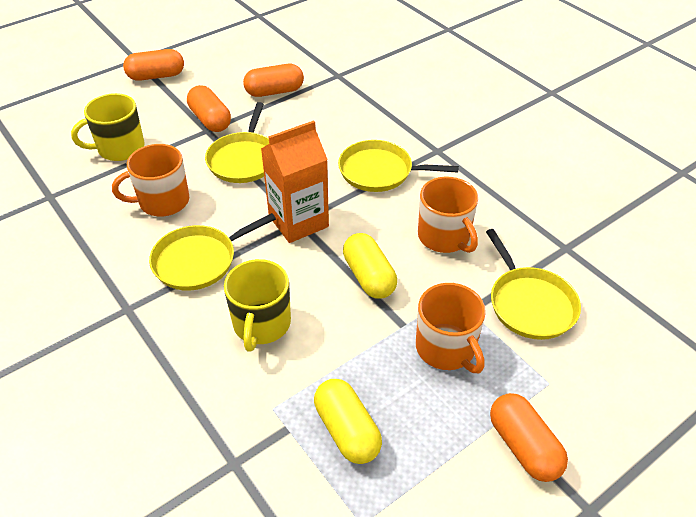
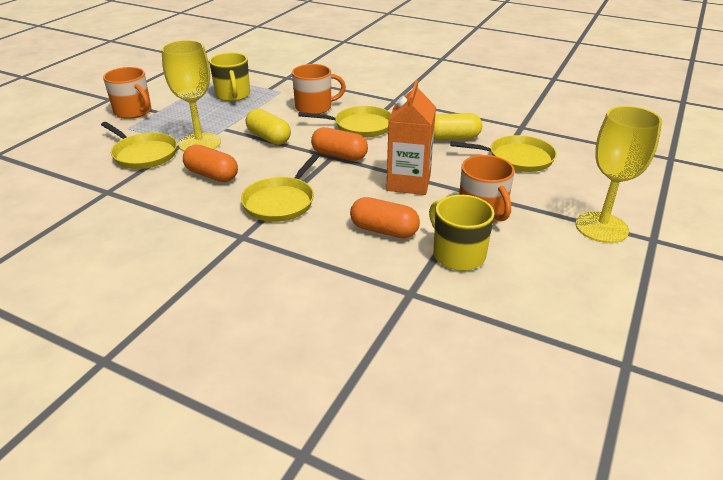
orange capsule: [123,49,184,81] [187,85,231,132] [243,64,304,97] [490,393,568,482] = 4 -> [183,145,238,182] [311,127,368,161] [350,197,420,238] = 3
yellow goblet: none = 0 -> [161,40,221,152] [576,106,662,243] = 2

